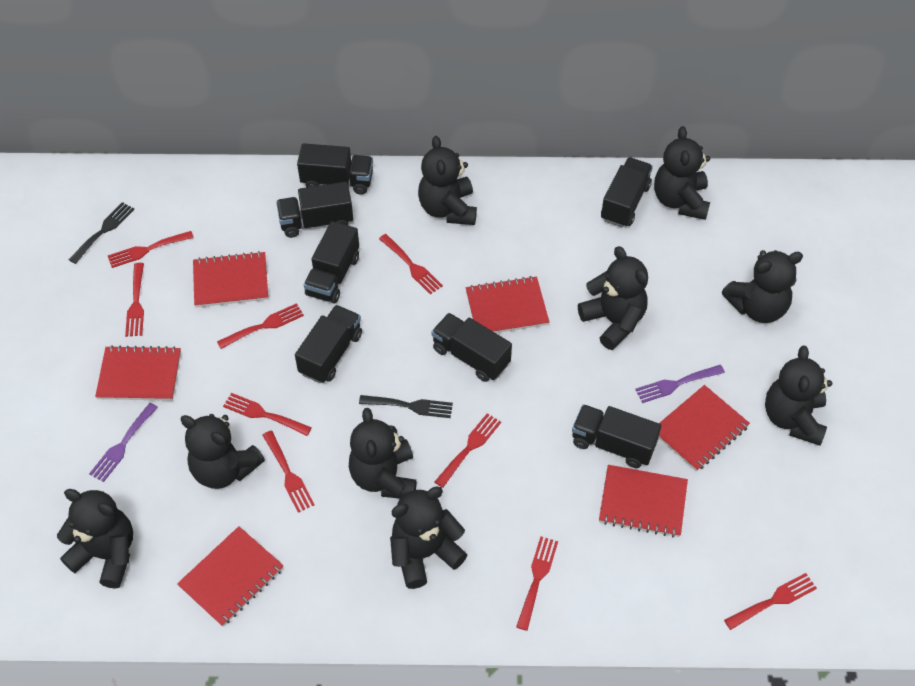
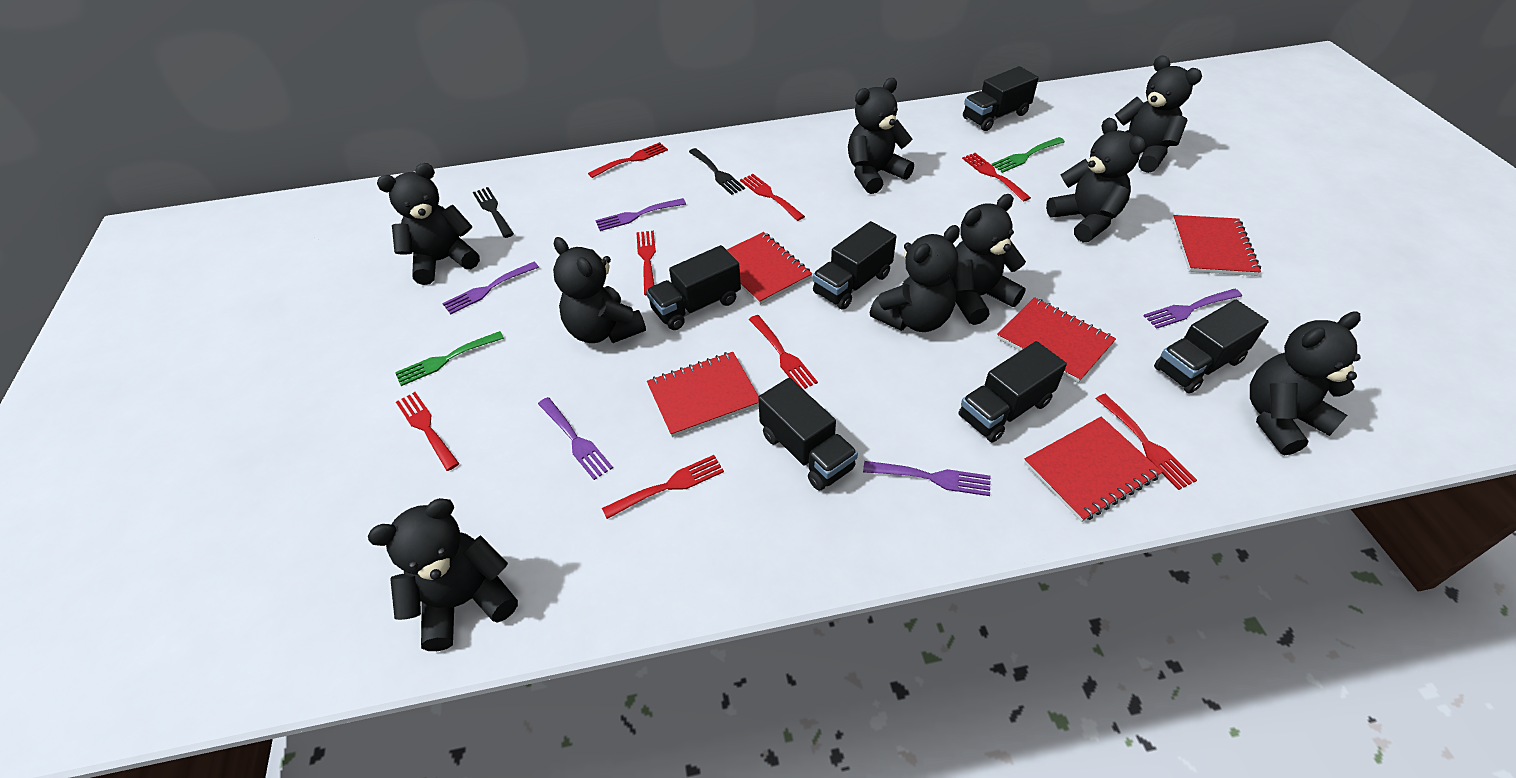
black truck: [276,182,353,238] [295,305,362,383] [297,143,373,195] [304,221,359,303] [432,313,512,382] [572,404,661,468] [601,157,653,228] = 7 -> [646,245,741,330] [758,378,858,491] [813,221,896,310] [959,341,1067,442] [963,66,1039,131] [1154,300,1269,394] = 6
green fork: none = 0 -> [395,331,504,386] [991,137,1065,173] = 2
purple fork: [89,403,158,482] [635,365,725,403] = 2 -> [442,262,539,315] [538,397,613,480] [595,198,686,231] [863,461,990,496] [1144,289,1242,329] = 5
red fork: [108,231,194,268] [125,263,144,337] [217,303,304,349] [223,393,312,436] [263,431,314,513] [379,234,443,295] [435,413,501,488] [516,537,558,631] [724,573,817,630] = 9 -> [396,392,459,471] [588,142,668,178] [602,455,724,519] [636,230,656,296] [740,174,805,221] [749,315,818,389] [962,153,1031,202] [1095,394,1197,490] = 8
red notebook: [95,345,181,401] [177,526,284,627] [193,251,268,307] [466,276,549,333] [599,465,688,537] [659,385,750,471] = 6 -> [647,352,759,437] [727,232,812,305] [997,297,1116,383] [1024,417,1162,522] [1172,215,1261,276] = 5

